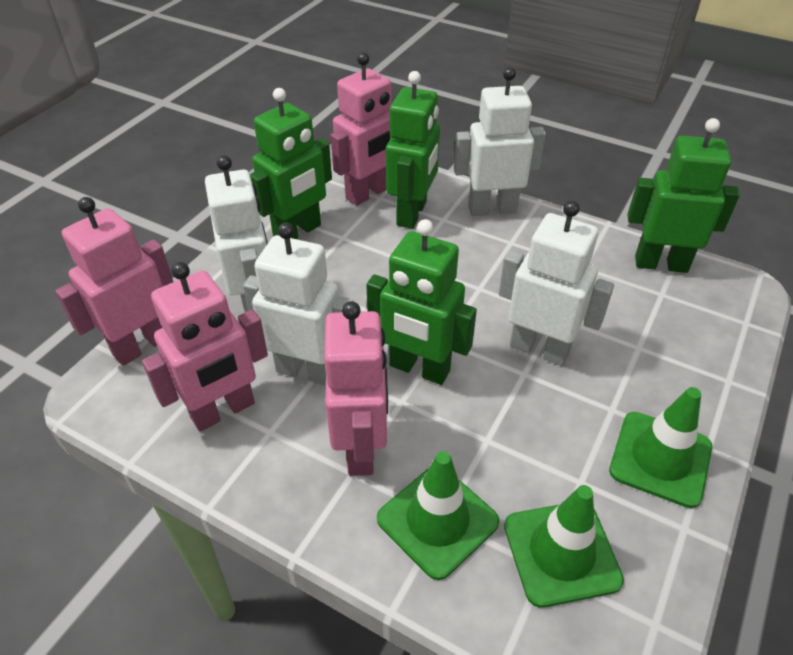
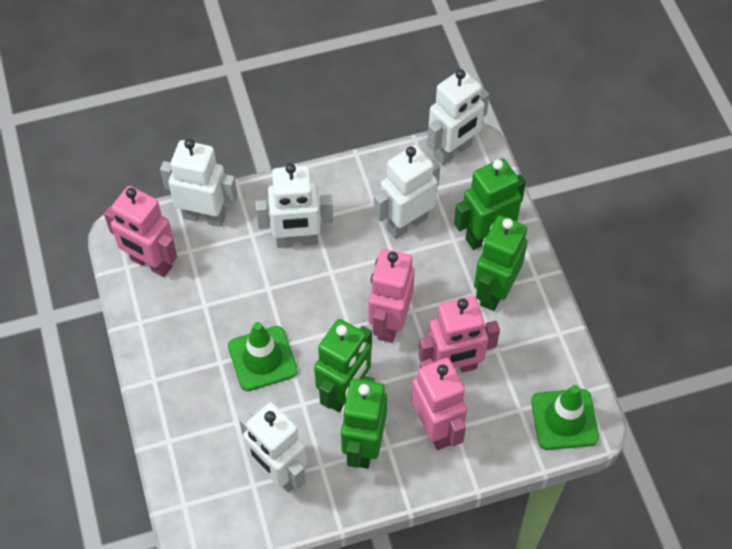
green traffic cone: [377,451,499,580] [504,485,624,608] [609,387,712,508] = 3 -> [228,322,298,391] [531,385,599,450] = 2
white robot: [205,155,268,312] [243,222,354,385] [454,67,546,216] [499,201,614,366] = 4 -> [160,139,238,227] [239,403,307,492] [255,163,333,248] [374,145,440,239] [427,69,489,165] = 5

